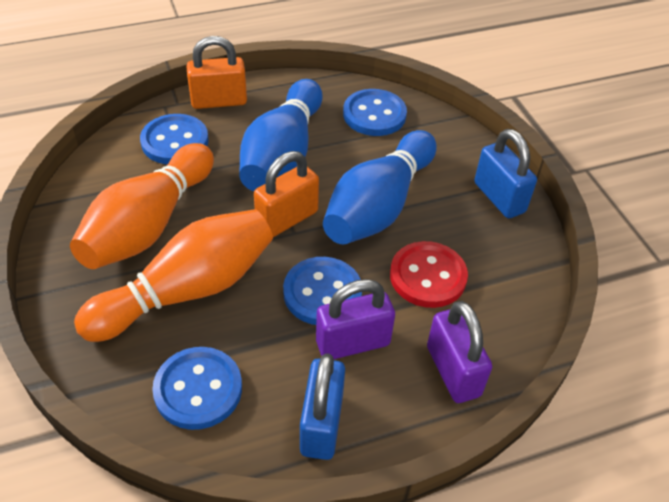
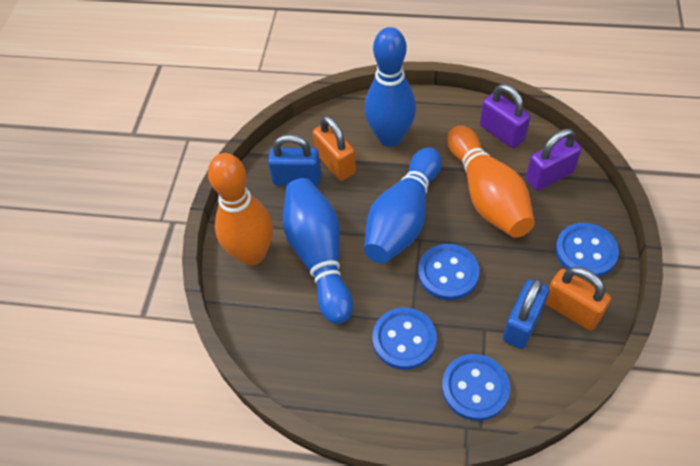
blue bowling pin: [239,79,323,191] [323,130,437,244] = 2 -> [283,178,353,324] [364,27,416,147] [364,147,442,263] = 3
red button: [390,241,468,308] = 1 -> none = 0

